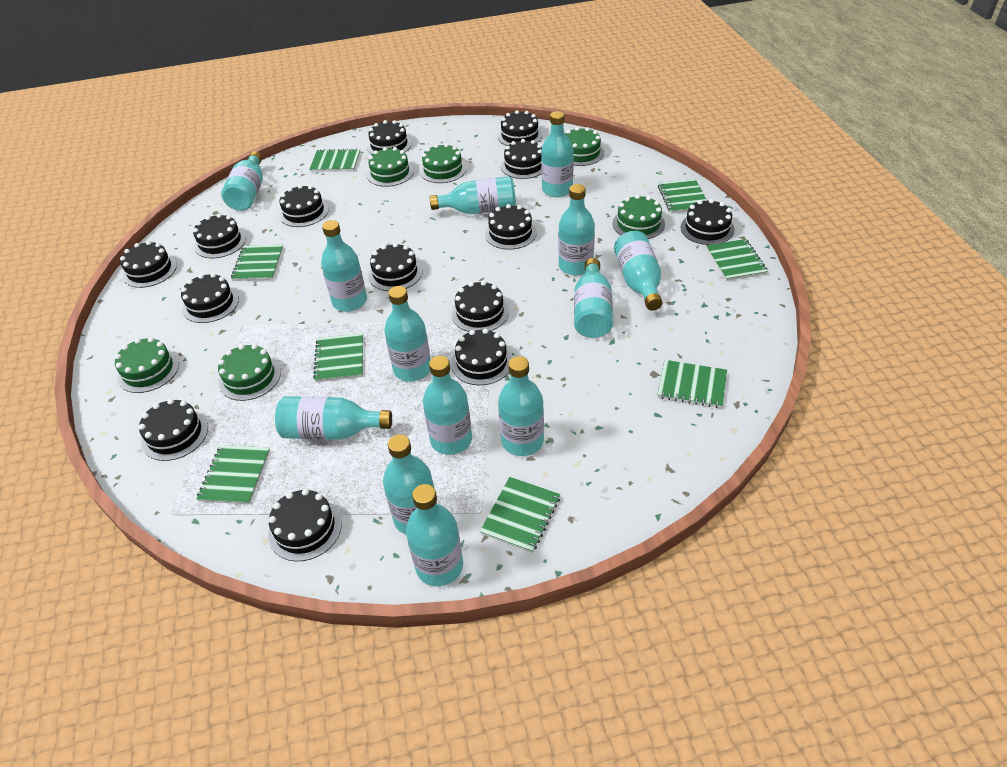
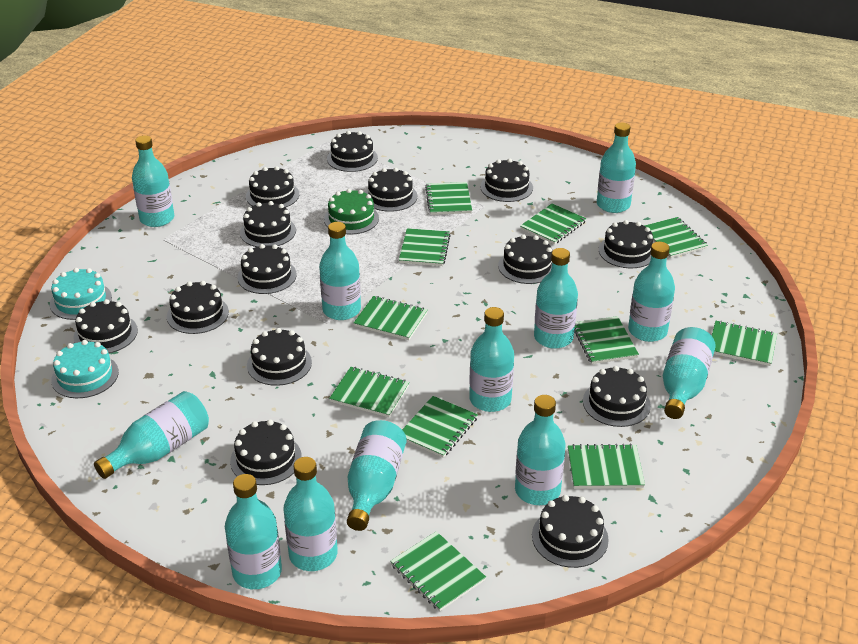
green cake: [115,337,179,393] [218,344,281,401] [367,147,414,187] [420,143,467,183] [565,127,604,166] [613,195,665,239] = 6 -> [324,189,379,235] = 1
green notebook: [197,445,270,504] [231,245,283,281] [309,149,360,172] [313,333,363,382] [480,477,560,553] [657,360,727,408] [658,179,707,213] [706,239,768,281] = 8 -> [329,367,409,418] [354,296,428,340] [390,531,486,611] [399,228,451,266] [402,396,478,458] [425,182,472,215] [520,204,586,245] [568,444,645,489] [574,316,639,364] [644,217,708,258] [711,321,777,366] = 11
turquoise bottle: [221,151,263,211] [275,396,392,440] [321,220,367,312] [383,435,437,534] [384,286,431,381] [406,484,463,586] [423,356,472,455] [430,176,516,214] [498,356,544,456] [541,111,574,197] [558,184,595,275] [574,258,613,338] [614,231,663,311] = 13 -> [94,391,209,479] [132,135,174,227] [225,474,282,589] [283,457,338,571] [319,222,361,320] [347,420,407,531] [469,307,514,412] [515,395,566,505] [534,248,578,349] [597,122,636,213] [628,242,675,342] [663,327,716,419] = 12
turquoise cake: none = 0 -> [50,268,112,320] [51,340,119,398] = 2

